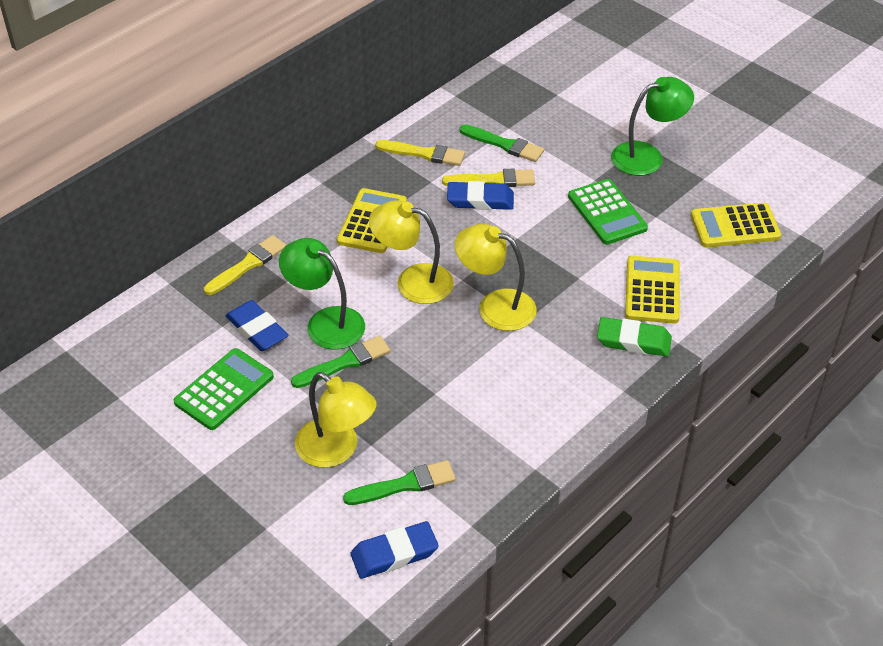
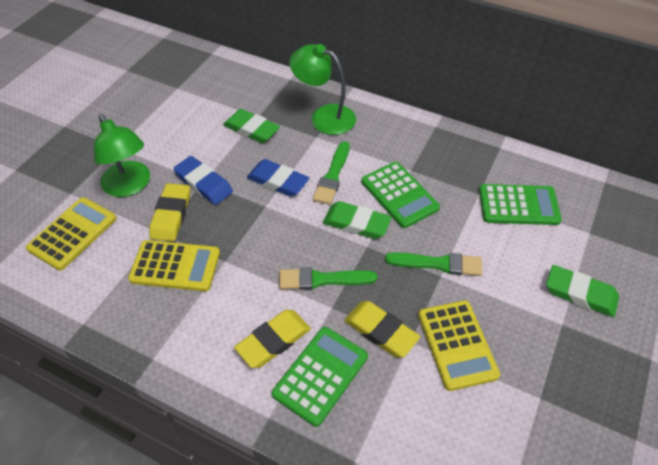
blue eraser: [225,300,288,351] [351,521,439,579] [447,181,514,210] = 3 -> [173,156,233,205] [247,159,309,197] = 2
green calculator: [174,348,274,430] [568,179,648,245] = 2 -> [272,327,368,427] [361,162,440,228] [479,184,562,225] = 3
green eraser: [597,317,672,357] = 1 -> [223,109,280,143] [323,201,392,239] [546,265,619,317] = 3
yellow brush: [204,235,286,295] [375,140,465,166] [442,169,535,187] = 3 -> none = 0
yellow eraser: none = 0 -> [150,183,190,241] [234,310,311,368] [344,301,420,357] = 3
yellow lamp: [295,372,376,468] [369,200,454,304] [455,224,537,331] = 3 -> none = 0

